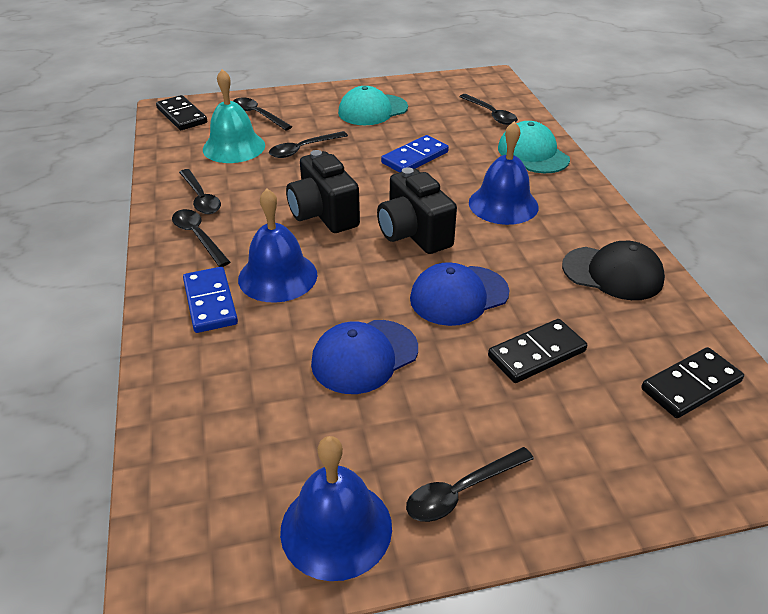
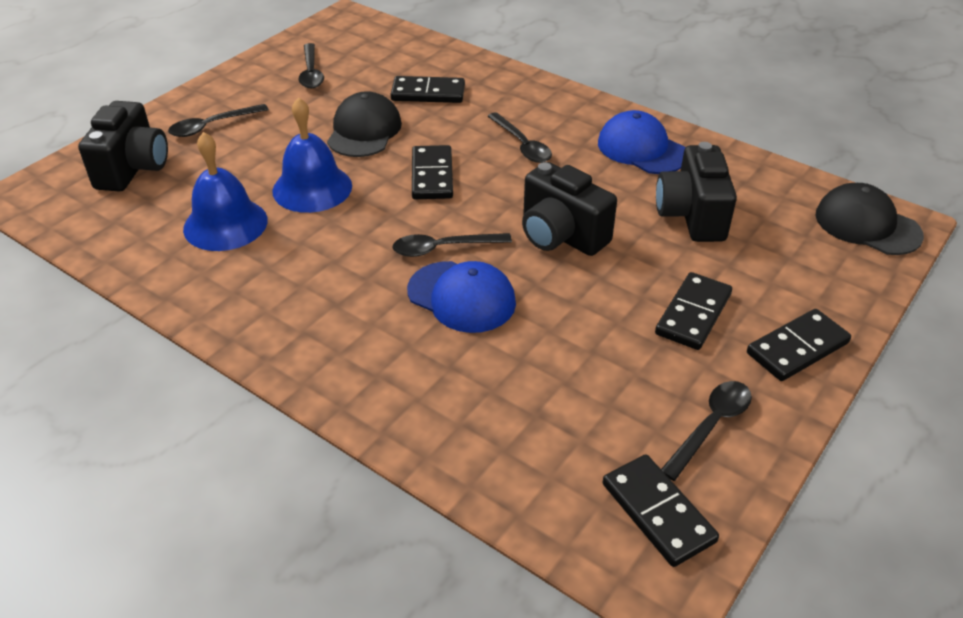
black camera: [286,150,360,233] [377,167,457,254] = 2 -> [78,101,168,192] [522,162,617,256] [656,142,737,242] = 3
black cap: [562,241,665,300] = 1 -> [327,91,402,157] [815,183,924,255] = 2
black domino: [156,95,207,130] [488,319,587,383] [641,347,744,418] = 3 -> [390,76,465,103] [412,145,453,199] [603,454,719,567] [655,272,732,350] [747,309,851,381] = 5
black spoon: [172,209,230,267] [179,169,221,214] [233,97,292,131] [269,131,348,158] [406,447,534,522] [459,94,518,125] = 6 -> [168,104,269,137] [298,43,324,88] [393,233,512,257] [487,112,552,163] [661,381,752,481] = 5
blue bell: [238,189,317,303] [280,436,392,581] [469,121,539,225] = 3 -> [183,132,268,251] [272,97,352,213] = 2
blue domino: [183,267,238,333] [381,135,449,172] = 2 -> none = 0
turquoise bell: [203,69,265,163] = 1 -> none = 0
turquoise cap: [338,86,408,125] [498,121,570,173] = 2 -> none = 0

